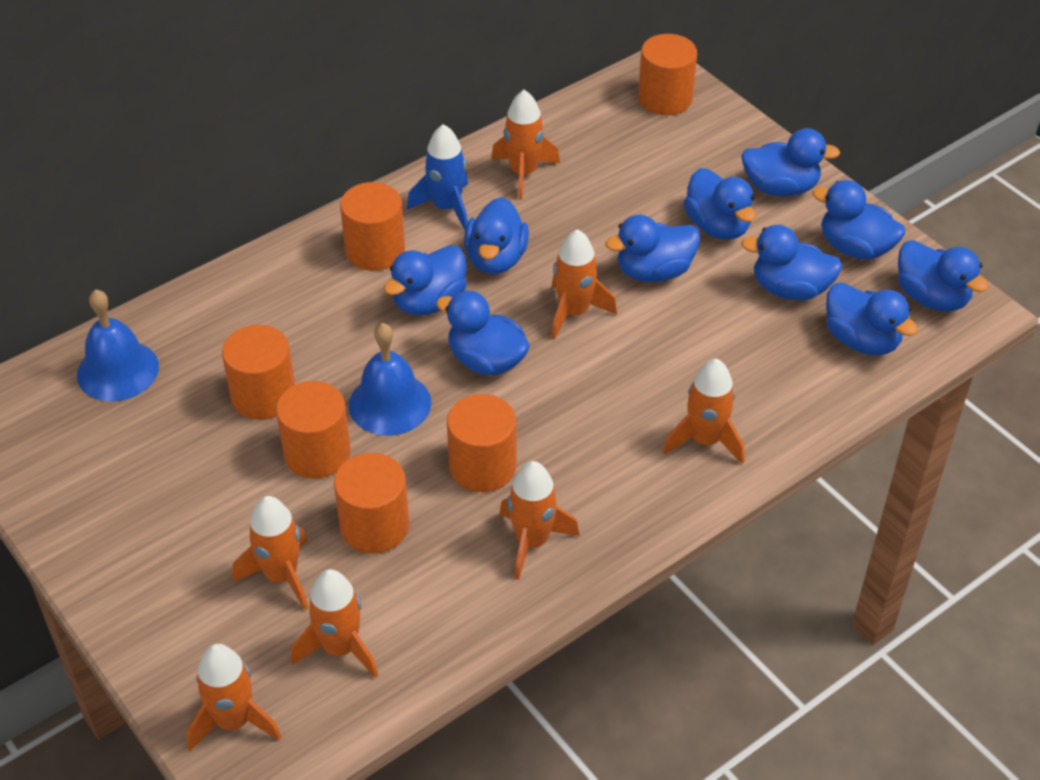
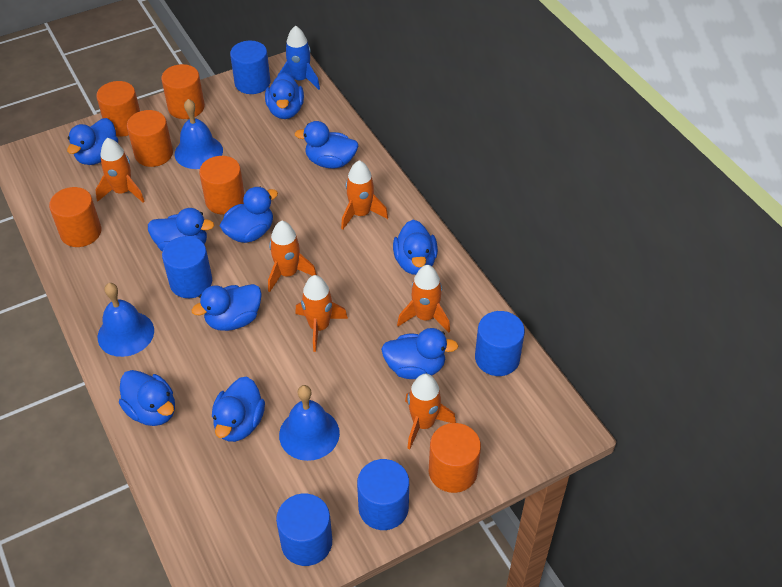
blue bell: [77,289,159,401] [349,323,431,436] = 2 -> [98,283,154,357] [175,99,223,169] [279,385,340,461] = 3
blue cylinder: none = 0 -> [162,236,212,298] [230,40,270,94] [276,494,332,566] [357,459,409,530] [475,311,525,376] = 5
orange rocket: [186,644,281,751] [233,496,308,610] [291,569,378,678] [491,90,560,200] [500,461,580,580] [551,229,617,340] [663,359,744,464] = 7 -> [95,138,145,203] [268,221,317,292] [295,275,348,352] [341,160,388,230] [397,265,450,333] [405,374,456,449] = 6

